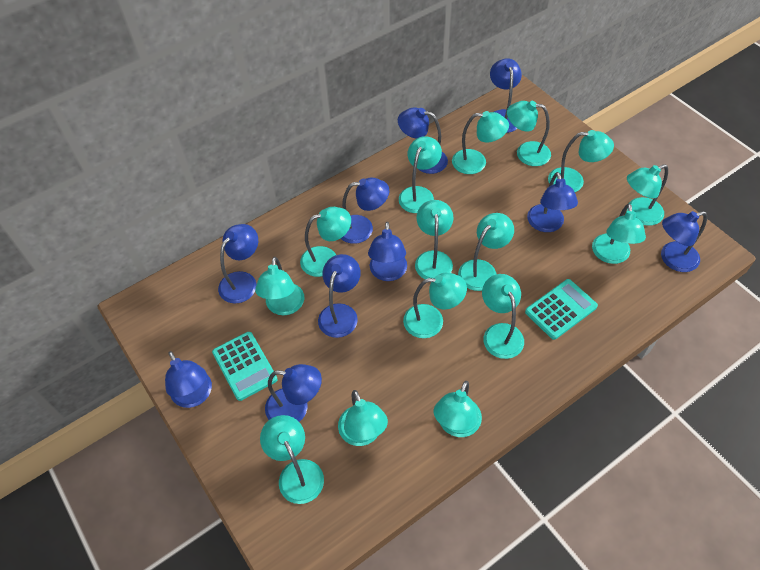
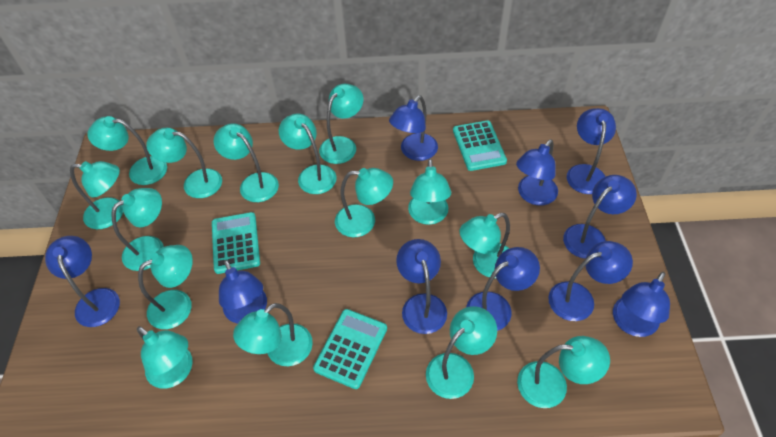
turquoise calculator: [212,332,278,401] [525,279,598,340] = 2 -> [212,212,260,274] [313,309,387,389] [453,121,507,171] = 3

